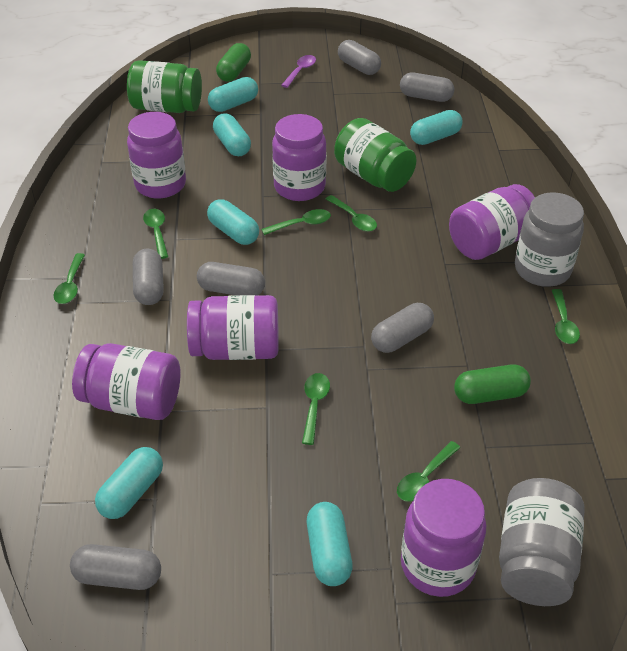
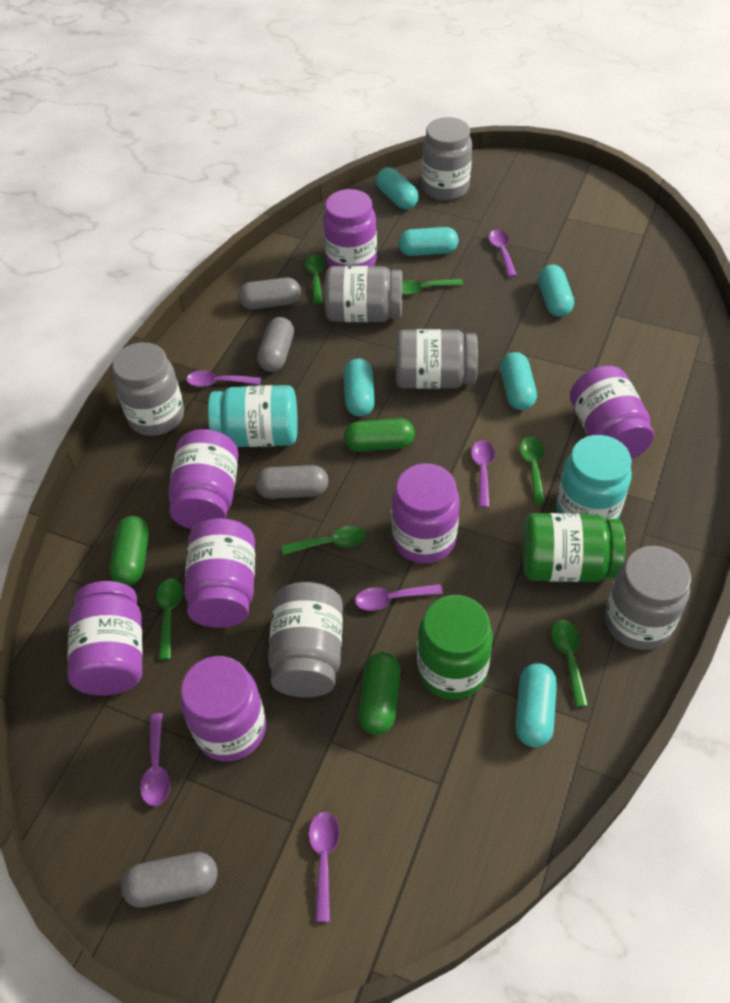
green capsule: [216,43,251,82] [454,365,531,404] = 2 -> [109,516,149,586] [344,418,415,452] [358,652,401,735] = 3
green spoon: [54,253,85,304] [143,209,168,259] [261,209,331,235] [302,373,330,445] [326,195,377,232] [397,441,460,502] [552,289,580,344] = 7 -> [156,578,182,660] [282,526,366,555] [305,255,325,304] [402,279,463,295] [520,437,545,504] [551,620,588,707] = 6
grey capsule: [70,544,161,590] [133,249,164,305] [197,262,265,296] [338,40,381,75] [371,303,434,353] [400,73,454,102] = 6 -> [121,852,218,908] [238,277,301,309] [255,465,328,499] [257,317,294,372] = 4
grey jar: [499,478,585,606] [515,192,584,287] = 2 -> [112,342,184,436] [268,582,343,697] [325,266,402,322] [396,329,478,389] [422,117,472,201] [605,546,691,650] = 6
purple jar: [72,343,181,420] [127,112,186,198] [187,295,279,360] [272,114,326,201] [401,479,486,597] [449,184,535,260] = 6 -> [67,581,143,696] [168,429,239,529] [181,656,266,762] [184,518,255,628] [323,189,377,267] [392,463,460,564] [570,366,654,459] = 7
purple spoon: [281,55,316,88] = 1 -> [140,713,170,806] [186,370,261,387] [309,812,339,922] [355,584,443,611] [471,440,495,508] [489,230,517,277] = 6
turquoise jar: none = 0 -> [208,385,298,447] [556,435,632,520] = 2

